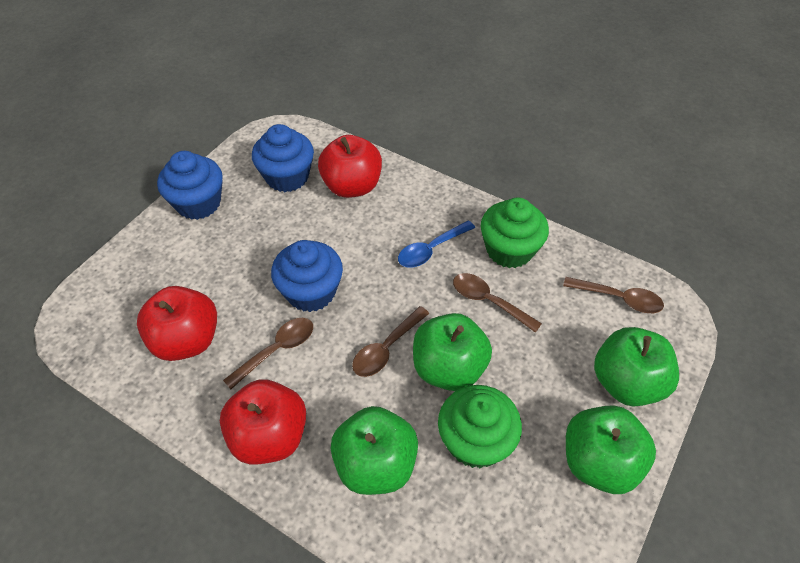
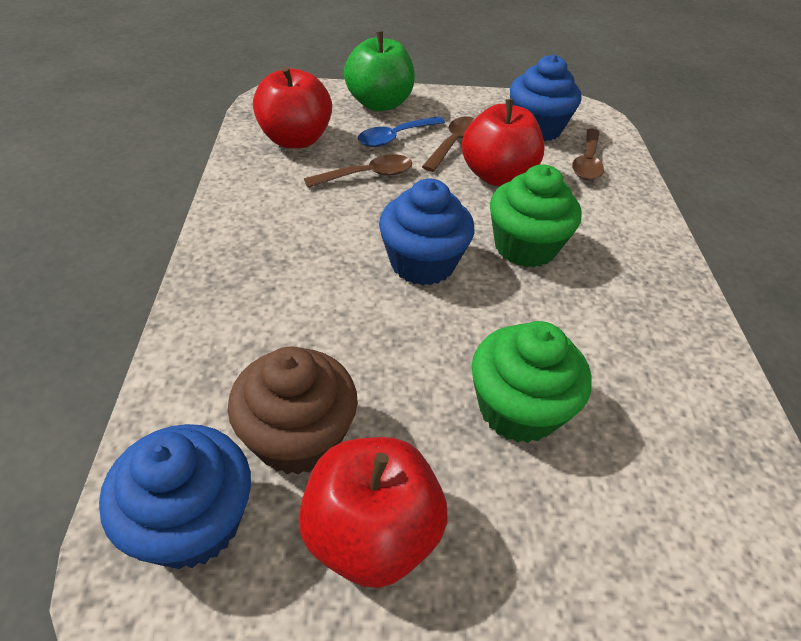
brown cupcake: none = 0 -> [228,347,358,475] = 1
brown spoon: [223,318,313,389] [352,306,429,377] [453,273,542,333] [563,277,664,313] = 4 -> [304,154,412,188] [422,117,475,172] [572,128,604,180] = 3
green apple: [331,406,418,495] [413,313,492,391] [566,405,656,494] [594,327,679,406] = 4 -> [344,31,415,111] = 1

